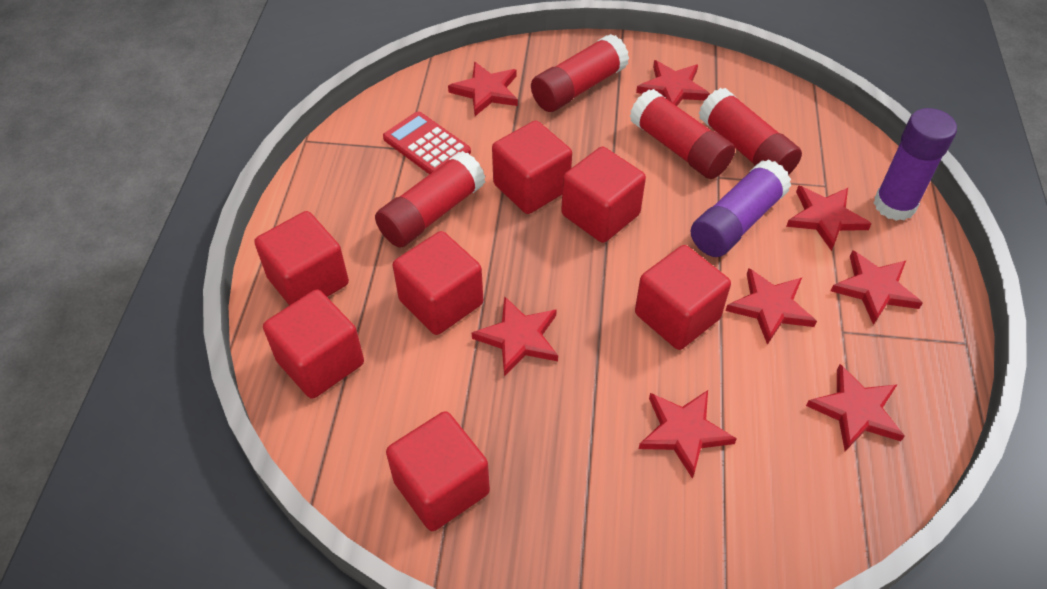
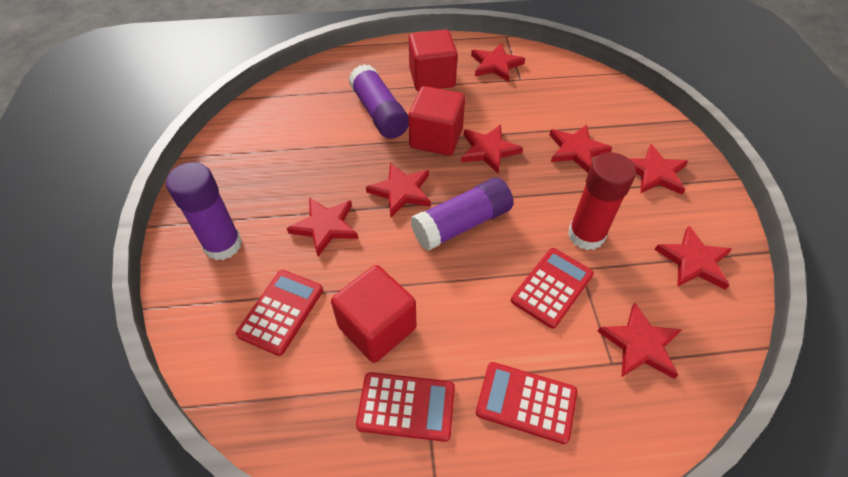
purple glue stick: [691,159,791,257] [874,108,957,221] = 2 -> [166,162,242,260] [349,64,409,139] [411,177,513,250] = 3
red calculator: [383,112,471,174] = 1 -> [236,270,323,356] [356,372,455,442] [476,362,577,444] [511,248,594,329] = 4
red cube: [254,211,349,306] [263,289,364,399] [386,411,490,531] [393,231,483,335] [492,121,572,214] [561,147,646,243] [635,245,731,350] = 7 -> [331,265,417,363] [408,86,465,156] [409,29,458,91] = 3
red glue stick: [375,151,485,248] [531,34,629,112] [630,89,735,179] [699,88,802,175] = 4 -> [568,152,636,250] = 1

